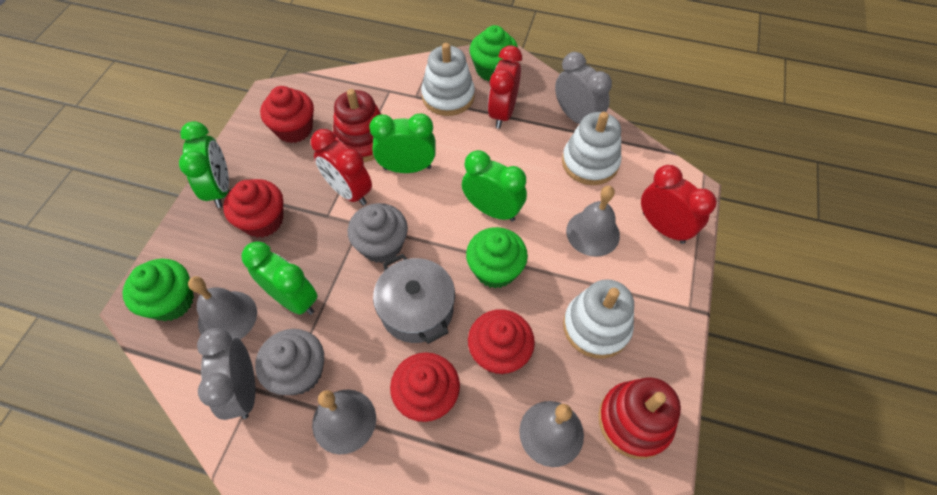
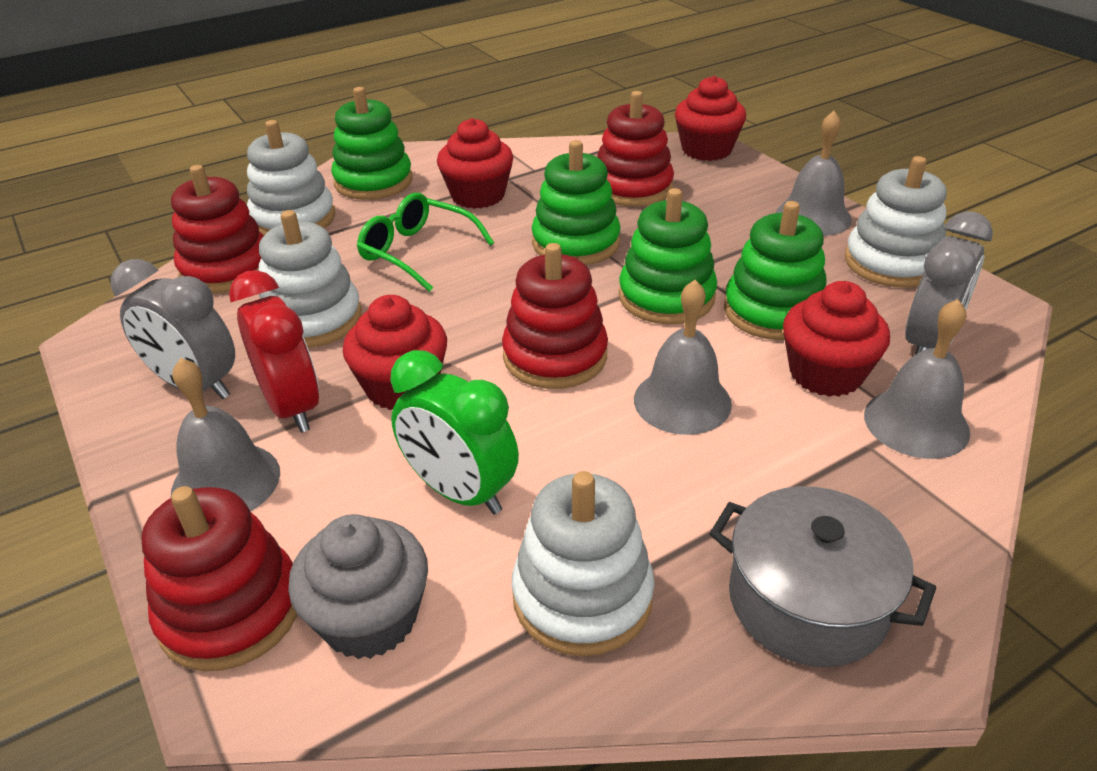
green clock: [179,121,229,208] [241,241,318,315] [369,113,436,173] [462,150,527,222] = 4 -> [390,350,519,515] = 1
green cupcake: [122,259,194,321] [466,227,528,288] [469,25,518,81] = 3 -> none = 0
green glasses: none = 0 -> [357,193,494,292] = 1
green stacking toy: none = 0 -> [331,87,413,200] [532,140,621,265] [619,188,717,324] [724,201,827,340] = 4
grey cupcake: [255,329,324,395] [348,203,408,263] = 2 -> [288,514,428,659] = 1
red clock: [311,129,372,206] [488,45,522,129] [641,165,717,244] = 3 -> [229,270,319,433] = 1
red stacking toy: [333,89,382,162] [598,377,681,459] = 2 -> [141,486,298,671] [171,165,264,293] [502,243,608,389] [597,91,674,207] = 4
white stacking toy: [421,43,475,116] [562,112,621,185] [563,279,634,359] = 3 -> [247,120,335,235] [259,210,362,348] [512,471,654,656] [845,156,947,288] = 4

